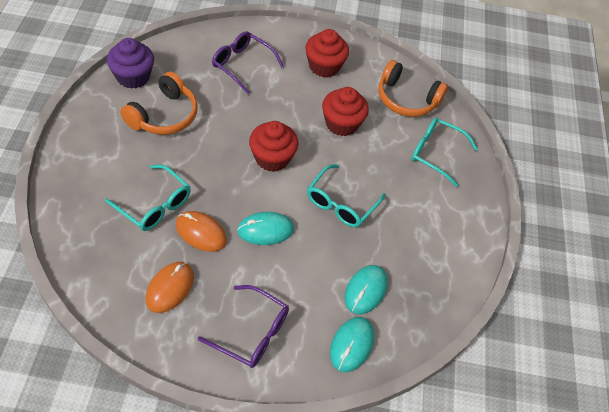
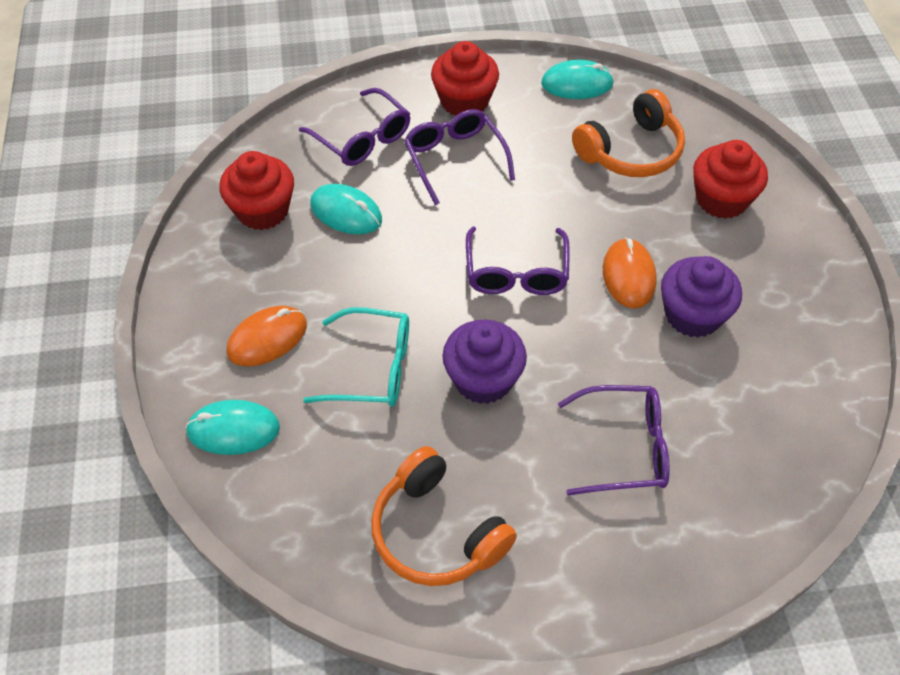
purple cupcake: [107,38,154,89] = 1 -> [442,320,527,404] [661,256,742,338] = 2
purple glasses: [198,285,289,368] [212,31,284,95] = 2 -> [299,88,410,166] [404,109,515,205] [466,226,570,295] [558,385,670,496] = 4
turquoise glasses: [105,164,191,231] [307,164,386,227] [411,118,478,187] = 3 -> [303,307,409,406] = 1

